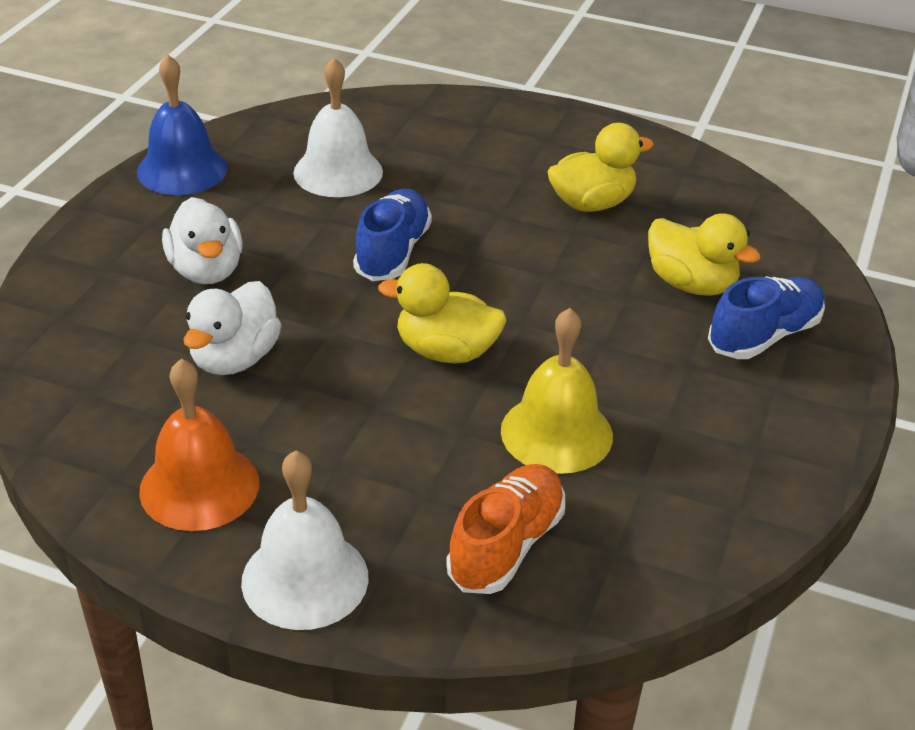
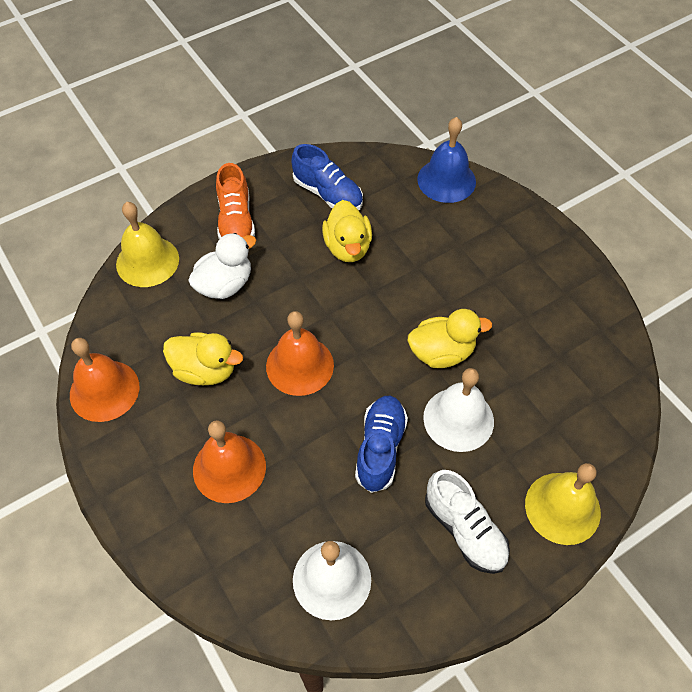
orange bell: [139,359,259,531] = 1 -> [70,338,139,422] [193,420,266,503] [266,311,334,396] = 3
white duck: [162,197,243,284] [184,281,282,375] = 2 -> [188,233,256,299] = 1
white shoe: none = 0 -> [425,470,510,574] = 1
yellow bell: [501,308,613,474] = 1 -> [116,202,179,287] [525,463,601,545] = 2

